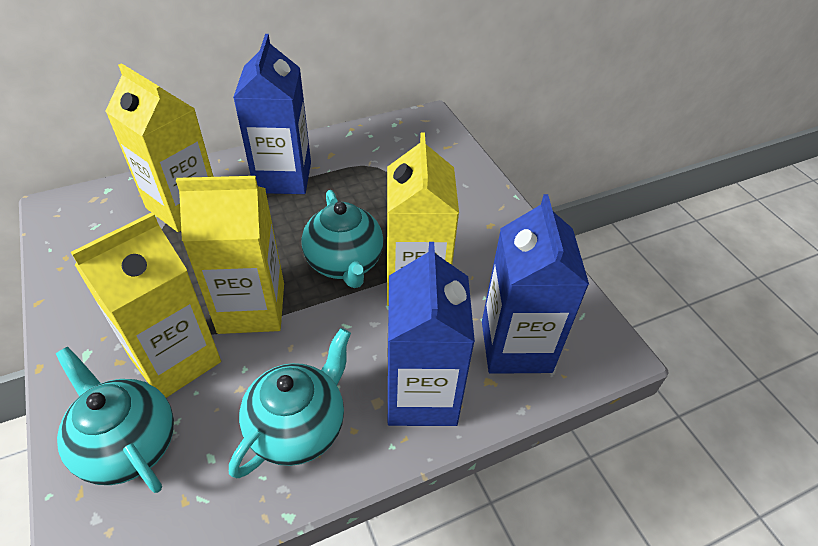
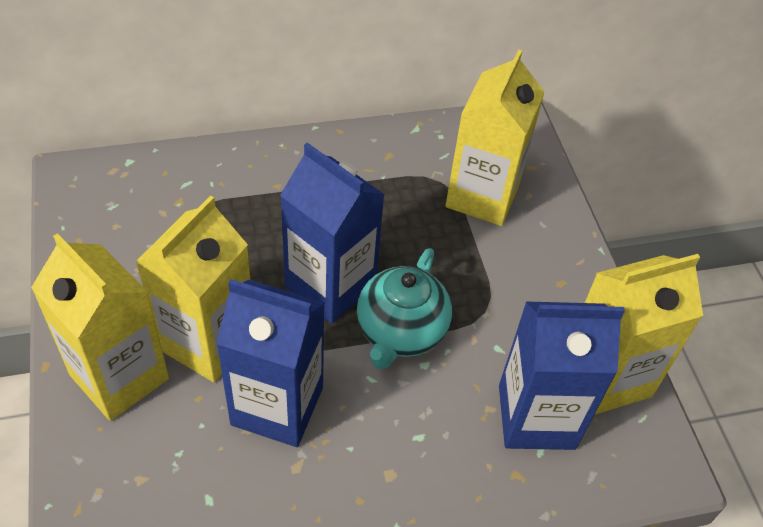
turquoise teapot: [56,347,174,493] [229,328,351,478] [302,190,384,288] = 3 -> [357,248,452,369] = 1

